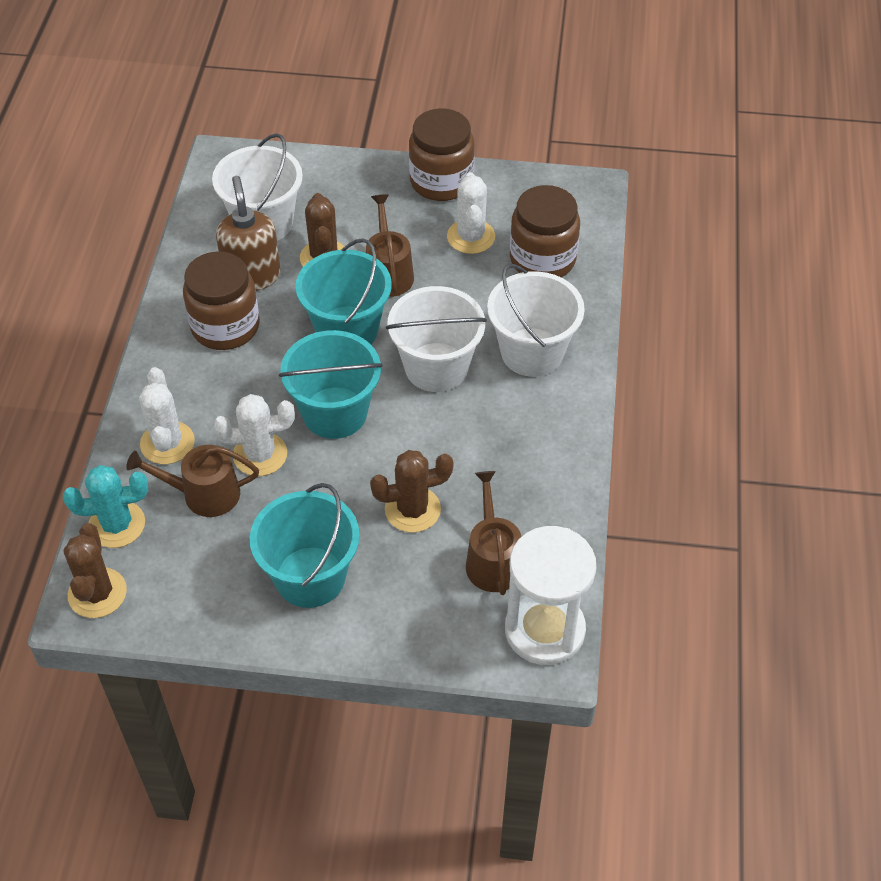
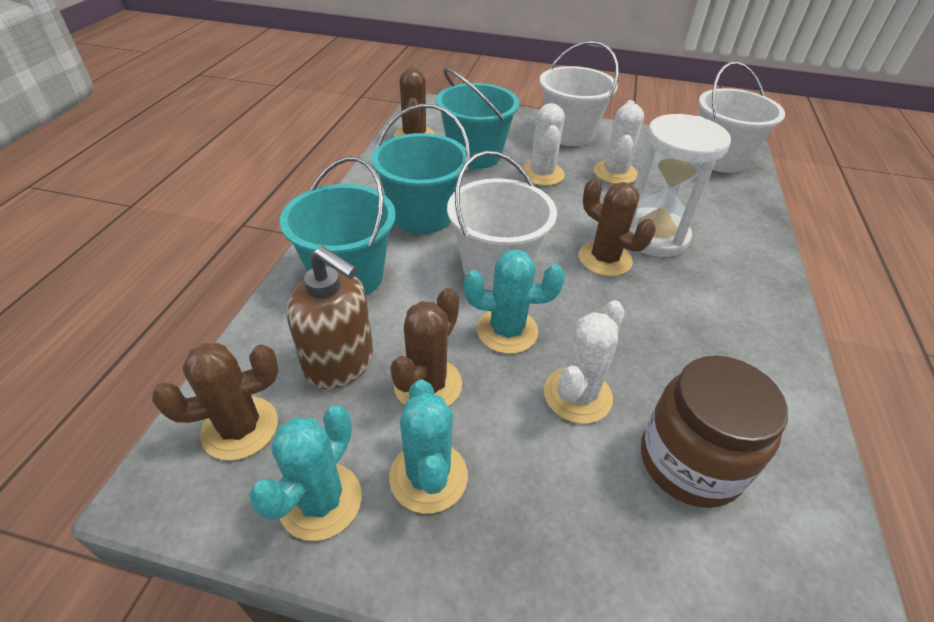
brown cactus: [64,523,127,618] [300,193,345,267] [370,450,453,533] = 3 -> [152,343,279,460] [390,288,462,406] [394,67,435,137] [579,178,656,276] = 4
brown jar: [183,251,260,350] [409,109,475,201] [510,185,580,277] = 3 -> [641,356,788,508] = 1
brown watering can: [126,445,259,517] [366,194,414,297] [466,471,522,595] = 3 -> none = 0
turquoise cactus: [63,465,148,548] = 1 -> [249,405,362,541] [389,380,468,514] [464,249,565,354] = 3

